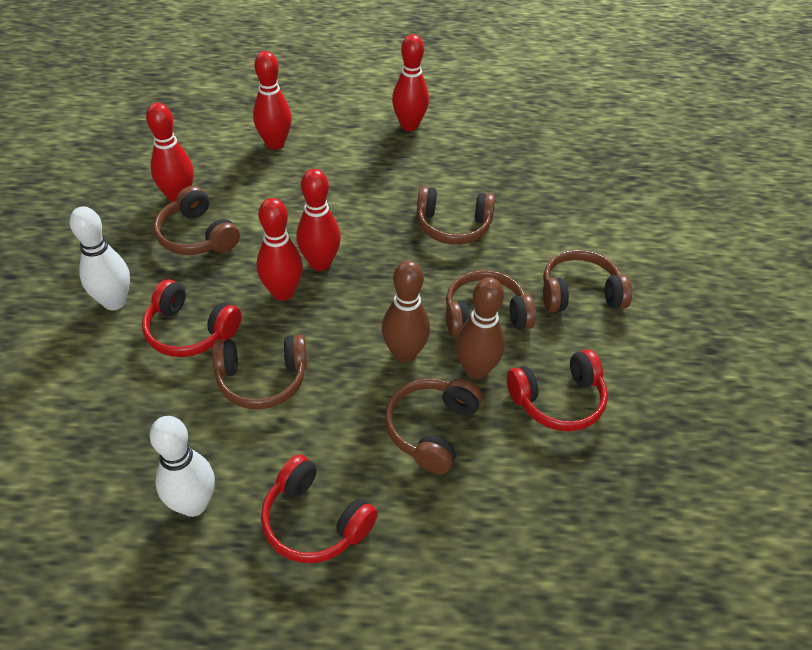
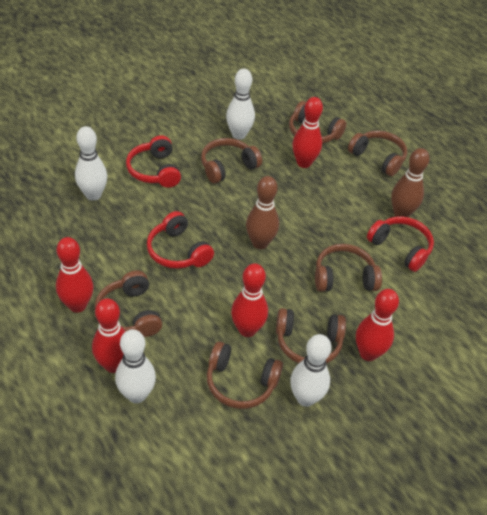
brown headphones: [154,186,240,255] [212,335,307,409] [385,379,482,474] [417,186,495,245] [446,270,536,337] [543,250,632,312] = 6 -> [95,270,162,337] [201,138,262,183] [207,342,283,409] [276,308,346,364] [289,101,346,144] [315,244,382,292] [348,131,407,176] = 7
white bowling pin: [70,206,130,310] [149,416,215,517] = 2 -> [75,126,107,201] [115,329,156,403] [226,69,255,140] [290,334,331,407] = 4

